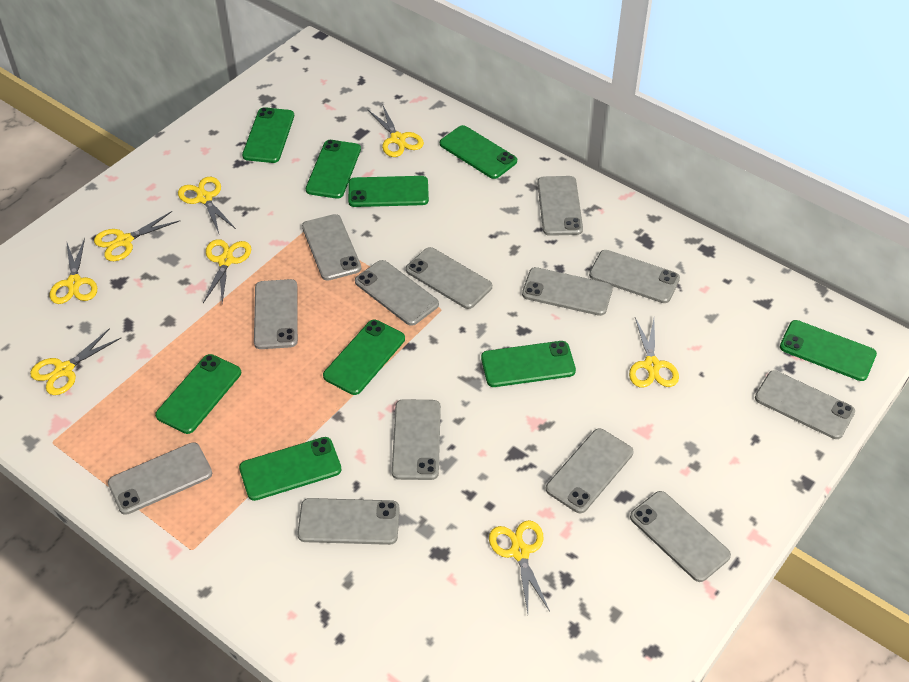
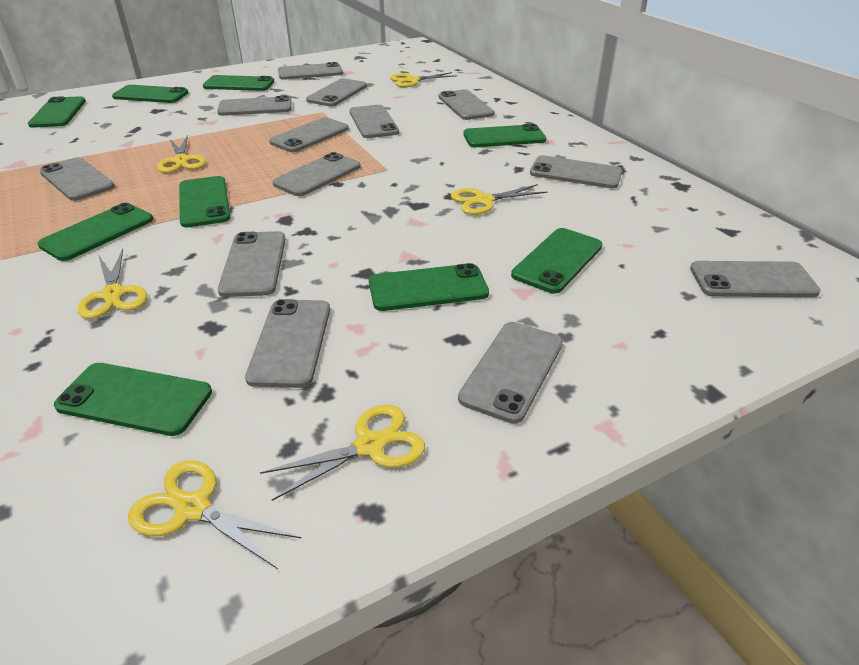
yellow scissors: [30,328,121,395] [50,238,97,304] [94,211,179,261] [178,177,236,234] [203,239,251,303] [368,104,424,157] [489,520,550,614] [629,317,679,387] = 8 -> [78,249,147,319] [128,460,301,569] [157,135,206,173] [260,404,425,501] [390,72,457,87] [451,184,547,215] = 6

